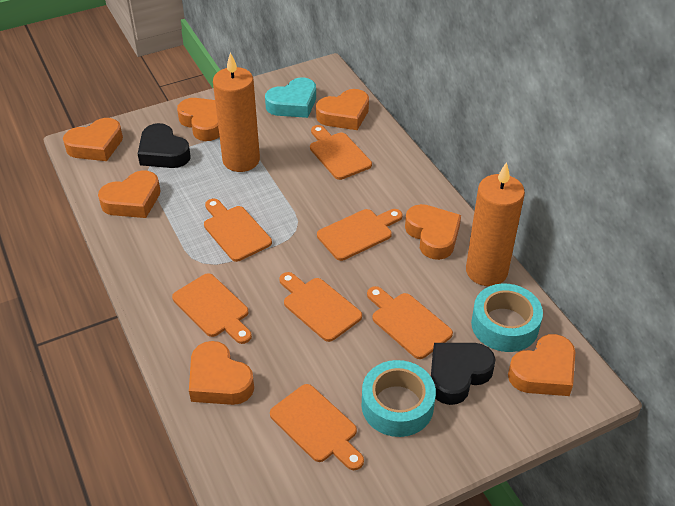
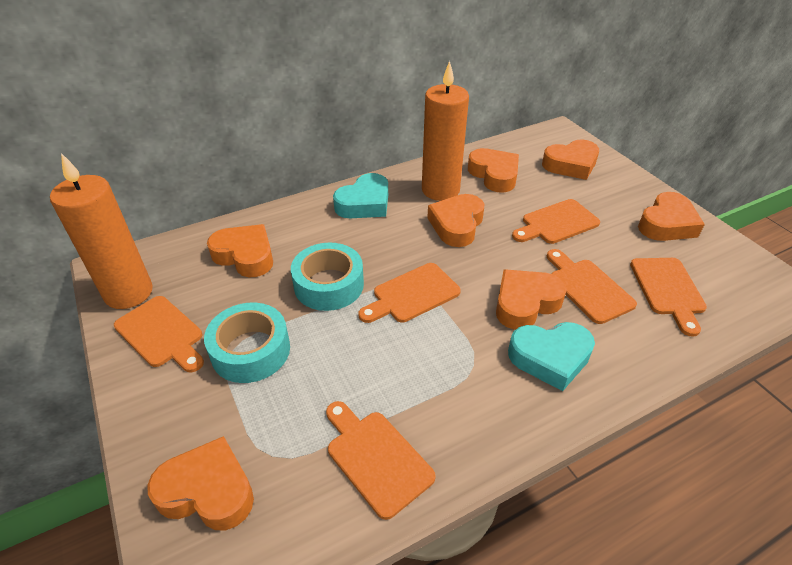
black heart: [138,123,190,168] [431,343,496,405] = 2 -> none = 0
orange cutting board: [172,273,252,344] [204,199,272,262] [270,384,364,470] [279,272,362,342] [310,125,372,180] [317,209,402,261] [367,286,453,359] = 7 -> [114,296,204,372] [326,401,436,520] [358,263,461,323] [512,199,600,244] [547,249,637,324] [630,258,707,337] = 6
turquoise heart: [265,78,316,118] = 1 -> [333,173,388,218] [508,322,595,391] = 2

